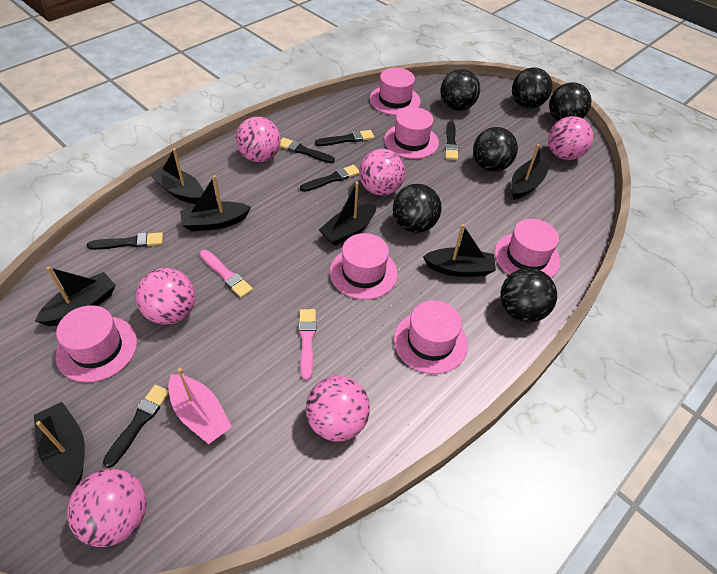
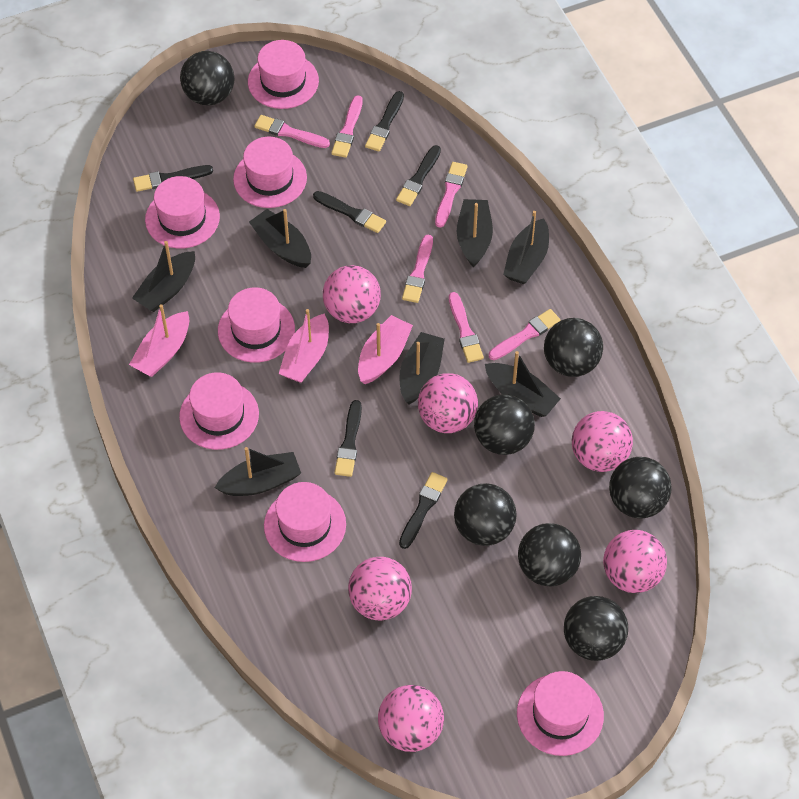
black ball: [393,184,442,233] [440,69,480,111] [473,127,518,172] [500,268,557,323] [512,68,552,108] [549,82,592,121] = 6 -> [180,51,234,106] [454,483,517,546] [474,394,535,455] [518,523,581,587] [544,318,603,377] [564,596,628,661] [609,457,672,518] = 7
pink boat: [168,368,232,444] = 1 -> [129,304,189,377] [279,309,329,383] [358,315,413,384] = 3
pink brush: [200,250,253,298] [299,309,316,380] = 2 -> [254,115,330,148] [331,95,363,158] [402,235,433,303] [435,162,468,228] [449,292,484,363] [489,309,560,360] = 6
pink hat: [56,305,137,382] [330,233,398,300] [370,68,421,115] [384,107,439,159] [394,300,468,374] [495,219,560,278] = 6 -> [145,176,220,249] [179,372,259,450] [218,287,295,363] [233,137,307,208] [248,40,319,109] [264,482,346,562] [517,671,604,756] = 7

